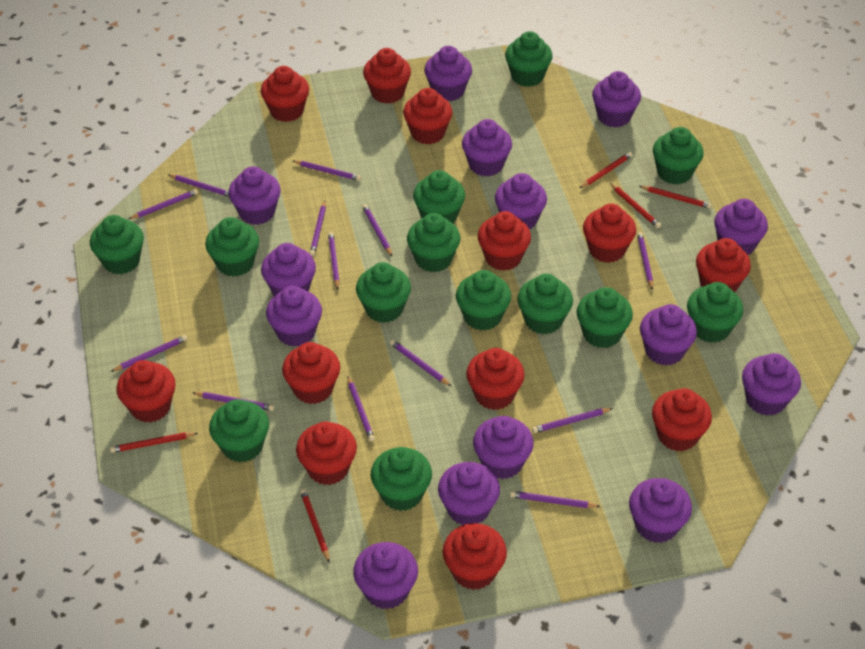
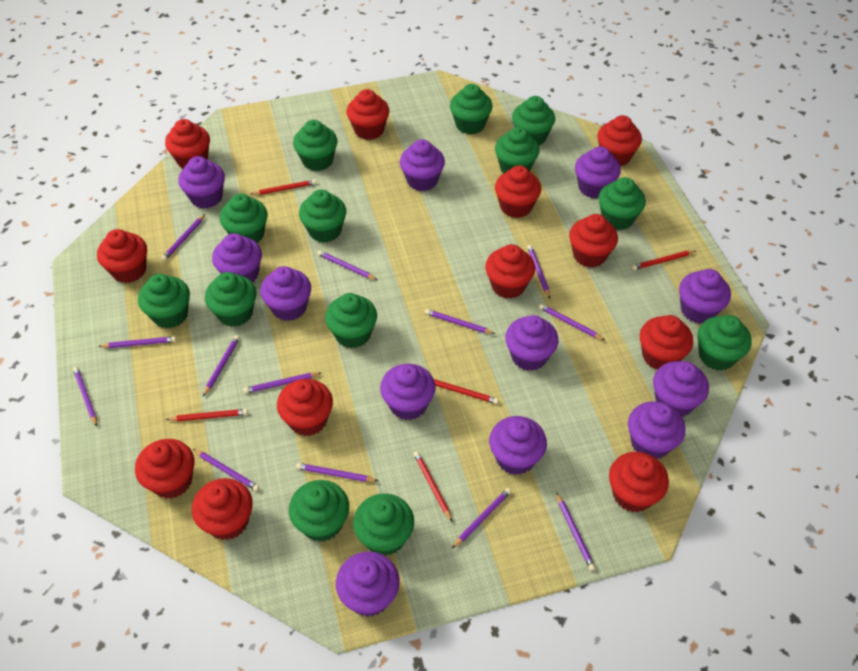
purple cupcake: [229,166,281,225] [261,243,316,296] [266,286,322,347] [353,542,418,610] [424,46,472,101] [438,462,500,525] [462,119,512,176] [473,416,534,479] [495,173,547,229] [592,71,641,127] [629,478,692,543] [640,304,697,366] [714,199,768,255] [742,353,801,416] = 14 -> [178,156,225,208] [212,233,262,282] [260,266,311,321] [336,551,400,617] [380,364,436,420] [400,139,445,191] [489,416,547,475] [505,315,558,371] [575,146,621,198] [628,401,685,459] [653,361,709,417] [679,269,731,324] = 12

